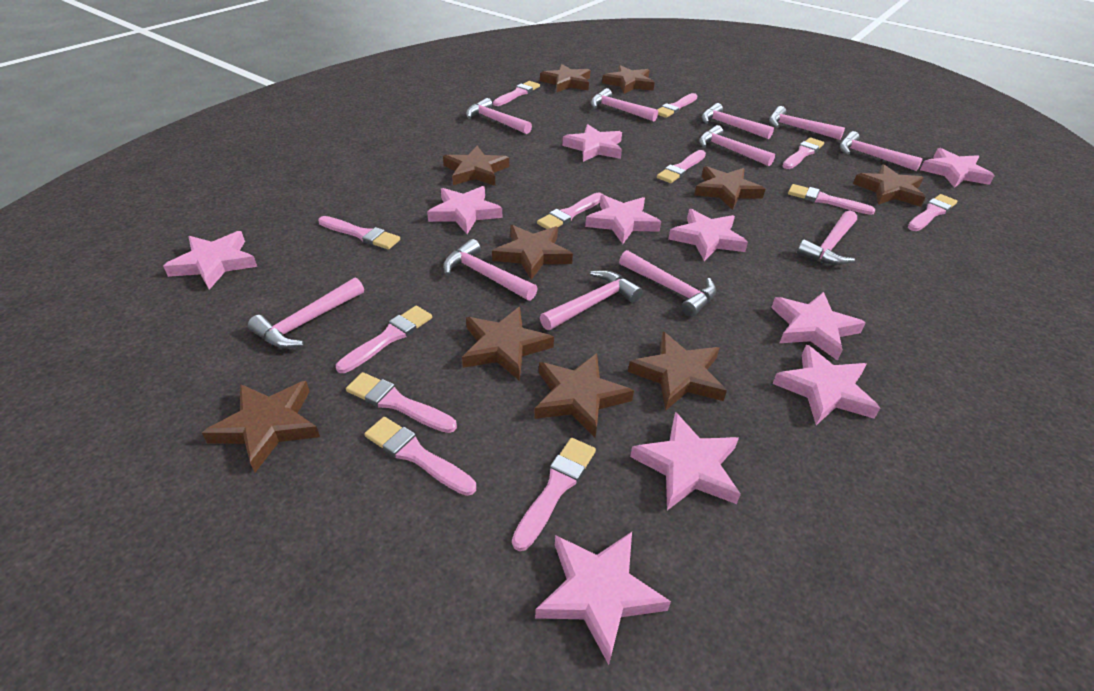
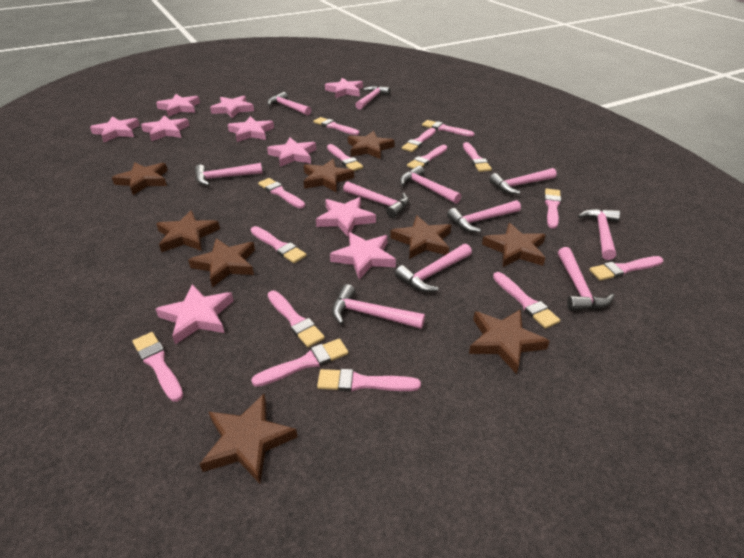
brown star: [202,381,320,472] [443,146,509,186] [462,307,554,381] [492,225,573,280] [534,353,634,438] [540,64,590,92] [602,65,655,94] [628,332,727,410] [694,166,765,210] [853,164,926,207] = 10 -> [112,162,168,195] [156,210,220,252] [188,238,255,287] [200,394,297,484] [304,159,354,192] [348,131,395,159] [390,215,451,259] [469,309,550,374] [482,223,546,267] = 9
pink brush: [318,216,400,249] [336,306,432,373] [346,372,457,433] [364,417,476,496] [493,81,540,106] [512,438,596,551] [537,193,603,229] [657,93,697,118] [657,150,706,183] [782,137,824,169] [788,184,876,215] [908,194,957,231] = 12 -> [133,332,183,402] [251,226,307,263] [251,339,349,387] [258,178,305,208] [268,291,325,347] [313,117,359,135] [317,369,421,392] [327,144,363,171] [402,128,436,152] [407,145,447,169] [422,120,475,137] [463,142,492,172] [493,272,560,329] [544,188,561,229] [589,256,663,281] = 15

